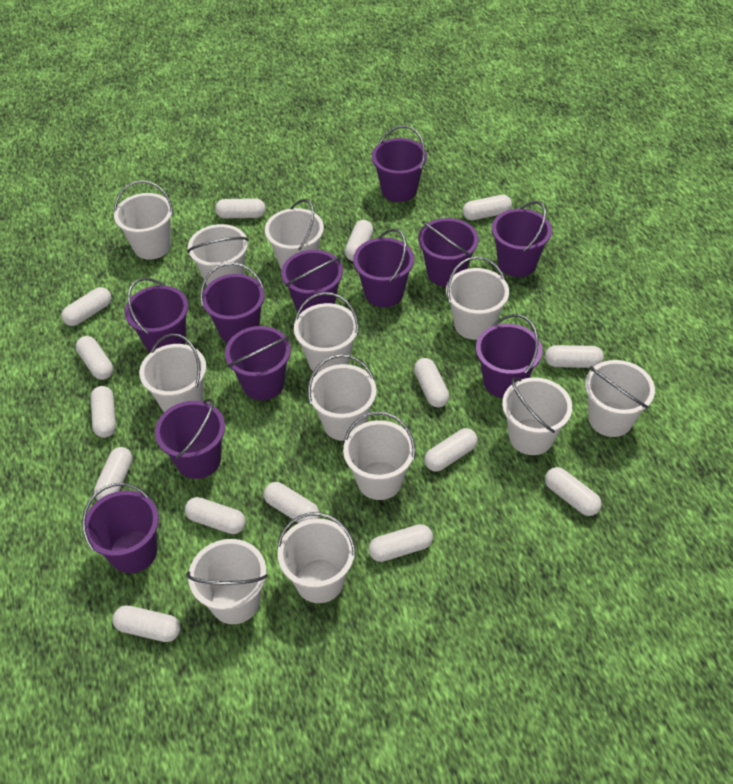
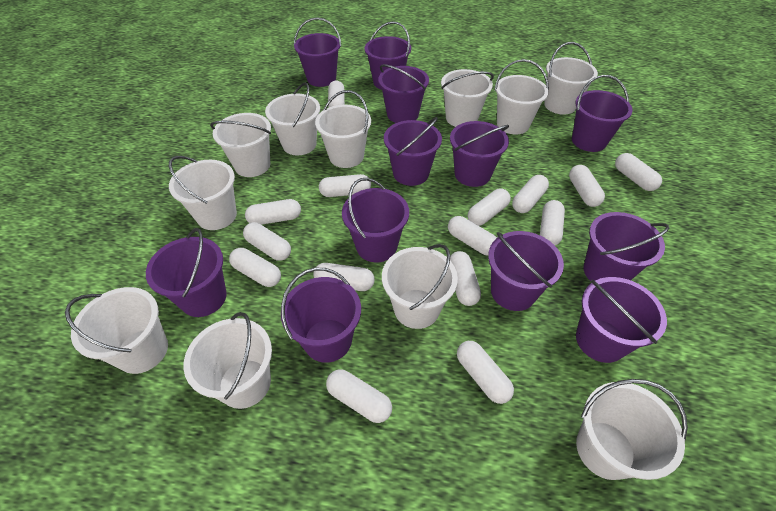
purple bucket: [82,483,159,573] [125,278,188,353] [155,398,225,479] [200,262,265,343] [225,326,291,400] [281,250,343,315] [353,229,414,307] [372,126,427,202] [418,218,479,287] [476,314,543,398] [492,201,552,277] = 11 -> [146,228,227,317] [281,268,361,363] [294,17,341,87] [342,178,409,262] [365,21,411,90] [378,64,429,123] [384,117,442,186] [450,121,509,187] [488,231,564,311] [572,75,633,152] [576,277,667,363] [584,212,669,281] = 12
white bucket: [114,180,173,260] [139,334,207,412] [186,539,268,624] [187,224,249,285] [265,199,324,270] [277,512,356,603] [294,292,359,374] [308,354,377,441] [343,411,416,500] [446,256,509,340] [502,377,572,455] [585,360,655,437] = 12 -> [65,287,168,374] [169,156,237,230] [183,312,272,409] [210,113,271,177] [265,82,320,155] [315,90,371,168] [382,244,458,329] [441,69,494,127] [495,59,549,134] [544,42,598,115] [576,379,688,480] = 11

